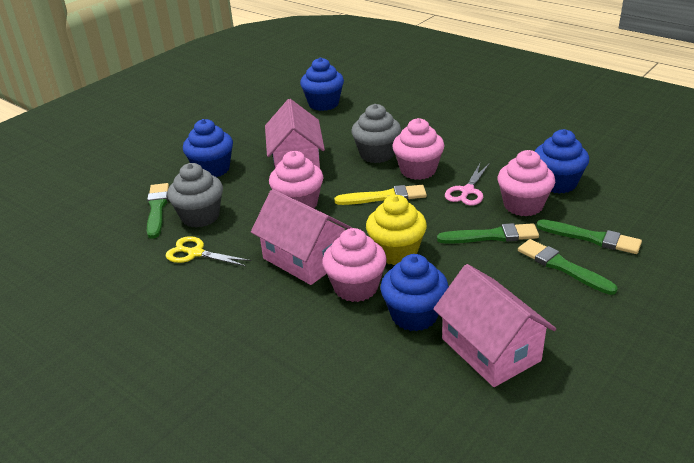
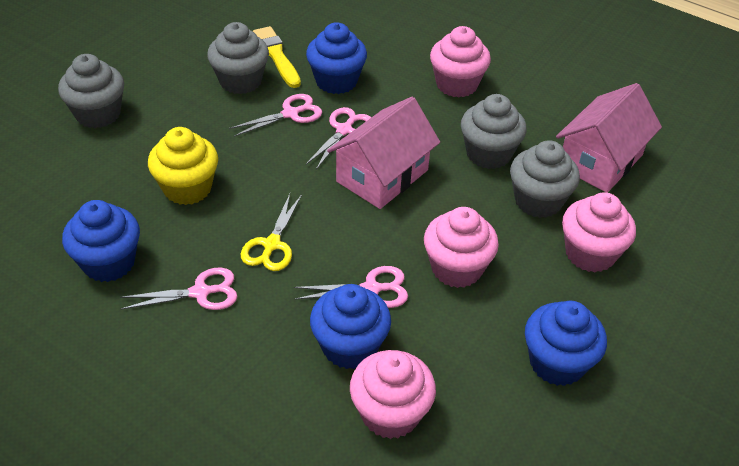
green brush: [147,183,169,239] [437,223,539,244] [518,239,618,295] [537,219,642,254] = 4 -> none = 0
grey cupcake: [167,163,223,228] [351,104,401,163] = 2 -> [58,54,124,128] [207,22,269,94] [461,94,527,169] [510,140,580,218] = 4
pink house: [251,189,352,285] [265,99,325,169] [433,264,556,387] = 3 -> [327,97,440,209] [556,83,662,193] = 2
pink scissors: [445,164,489,206] = 1 -> [120,267,238,310] [229,94,322,137] [294,266,408,308] [305,107,371,170] = 4

